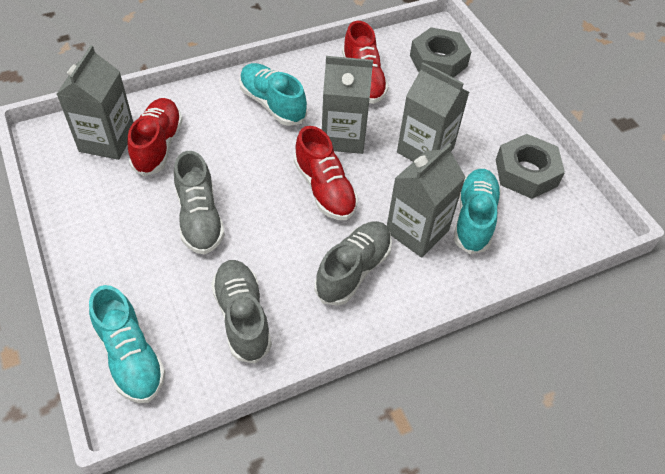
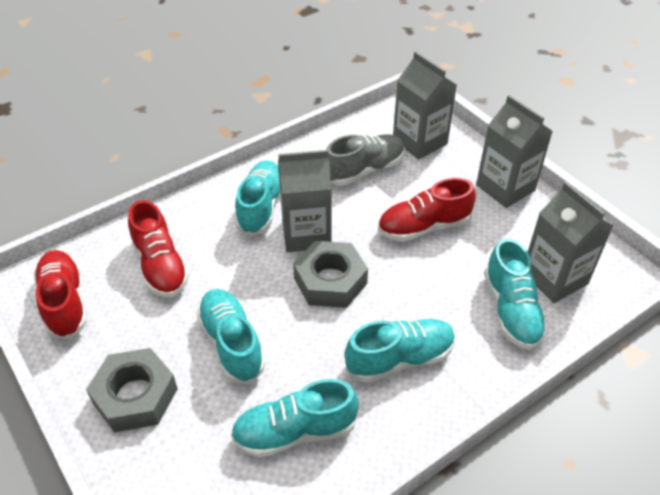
grey shoe: [174,151,225,255] [211,260,272,364] [315,221,392,306] = 3 -> [326,134,405,186] = 1
turquoise shoe: [89,285,166,403] [239,63,307,126] [454,169,501,254] = 3 -> [197,289,265,383] [231,379,359,457] [235,160,280,236] [345,319,455,383] [484,238,548,350] = 5

